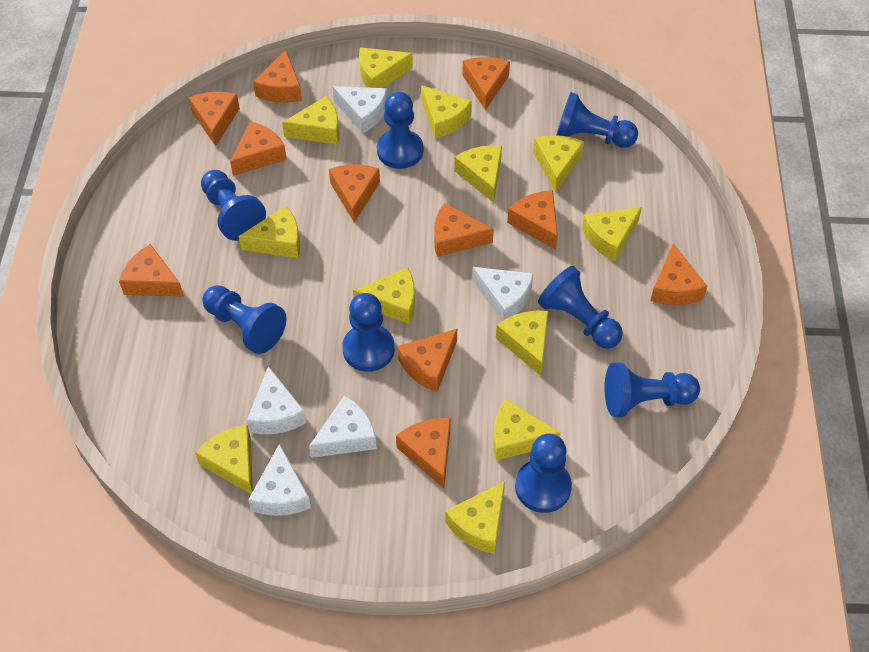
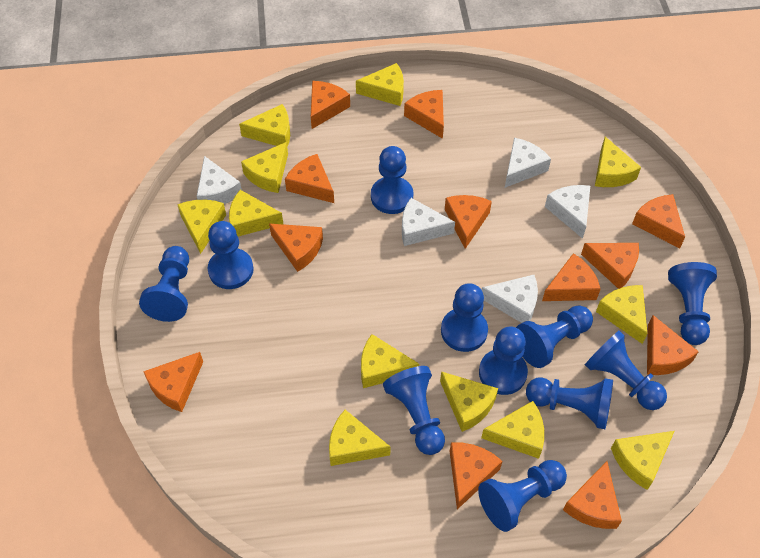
blue pawn: [201,170,266,241] [202,285,286,354] [342,293,395,372] [377,92,423,169] [515,433,572,513] [538,266,623,349] [556,92,638,148] [604,363,700,417] = 8 -> [139,246,189,322] [208,221,254,289] [371,146,414,214] [383,366,445,455] [441,283,488,352] [478,460,567,532] [479,327,528,395] [516,305,593,368] [526,377,613,429] [585,331,667,410] [668,262,717,345] = 11
orange cheese: [119,244,184,297] [189,92,240,146] [230,121,287,176] [253,50,302,103] [329,164,380,222] [396,418,451,488] [398,329,457,392] [434,203,494,257] [462,57,510,111] [507,190,558,250] [650,244,708,305] = 11 -> [143,352,203,412] [269,224,323,272] [285,154,334,203] [311,81,350,129] [404,90,444,139] [445,195,492,249] [450,442,502,509] [542,253,601,301] [563,461,622,529] [581,243,639,289] [632,194,685,248] [647,315,699,375] = 12

